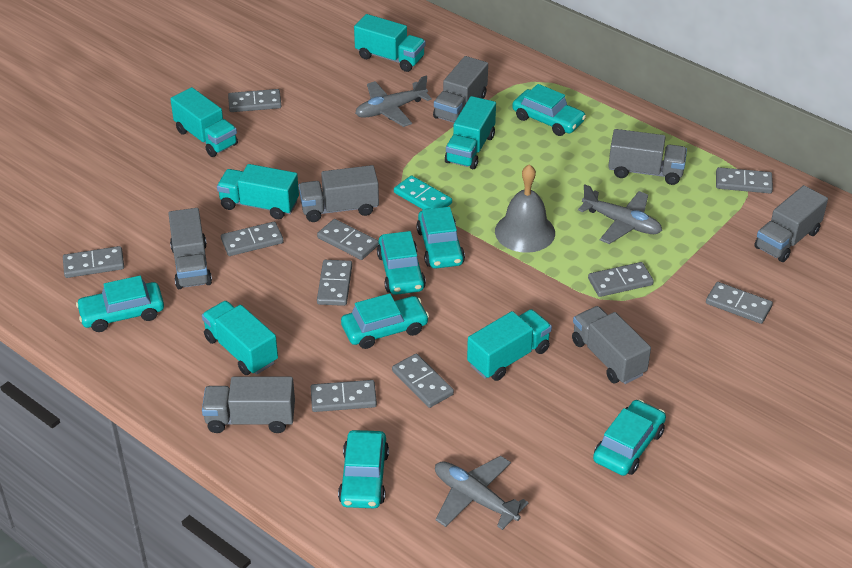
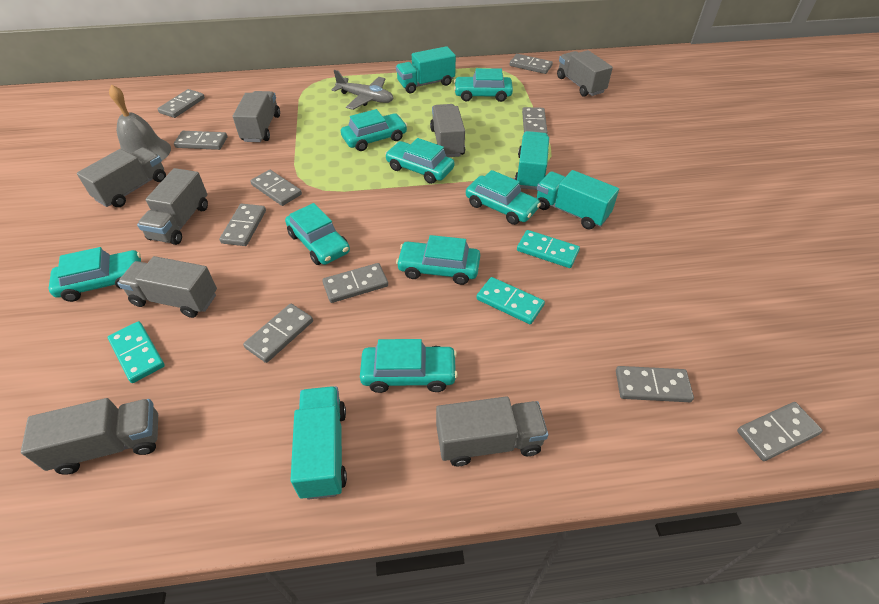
grey plane: [355,75,432,127] [435,456,528,530] [578,185,662,244] = 3 -> [331,70,394,110] = 1
grey truck: [168,208,212,289] [202,377,295,433] [299,165,379,222] [433,56,488,123] [572,306,651,384] [608,129,687,185] [754,185,828,262] = 7 -> [21,398,158,475] [77,147,166,207] [117,256,217,318] [137,168,208,245] [233,91,280,142] [430,104,465,157] [436,396,548,467] [557,50,613,97] = 8
turquoise car: [76,276,164,332] [338,430,389,508] [341,293,429,349] [377,231,426,295] [416,207,465,269] [512,84,586,136] [593,400,666,476] = 7 -> [48,247,141,302] [285,203,350,265] [341,109,407,151] [360,339,458,393] [385,138,454,184] [396,235,480,285] [454,68,513,102] [466,170,541,225] = 8
turquoise domino: [394,175,452,210] = 1 -> [108,321,165,383] [476,277,545,324] [517,230,580,268] = 3
turquoise truck: [170,87,238,157] [202,301,278,375] [217,164,299,219] [354,14,425,72] [445,96,496,169] [467,309,552,381] = 6 -> [290,386,347,500] [396,46,456,93] [515,131,549,190] [537,170,619,230] = 4

